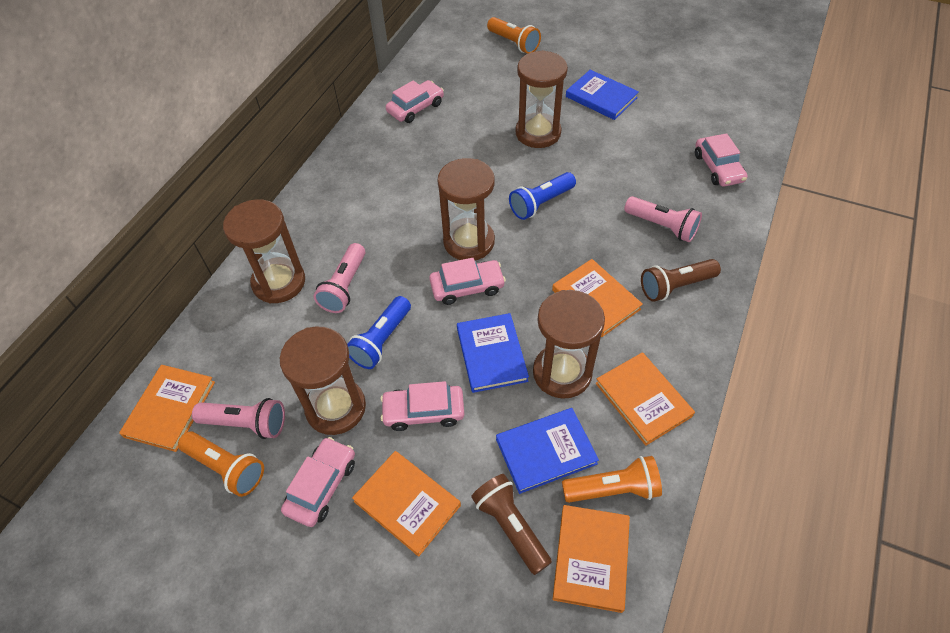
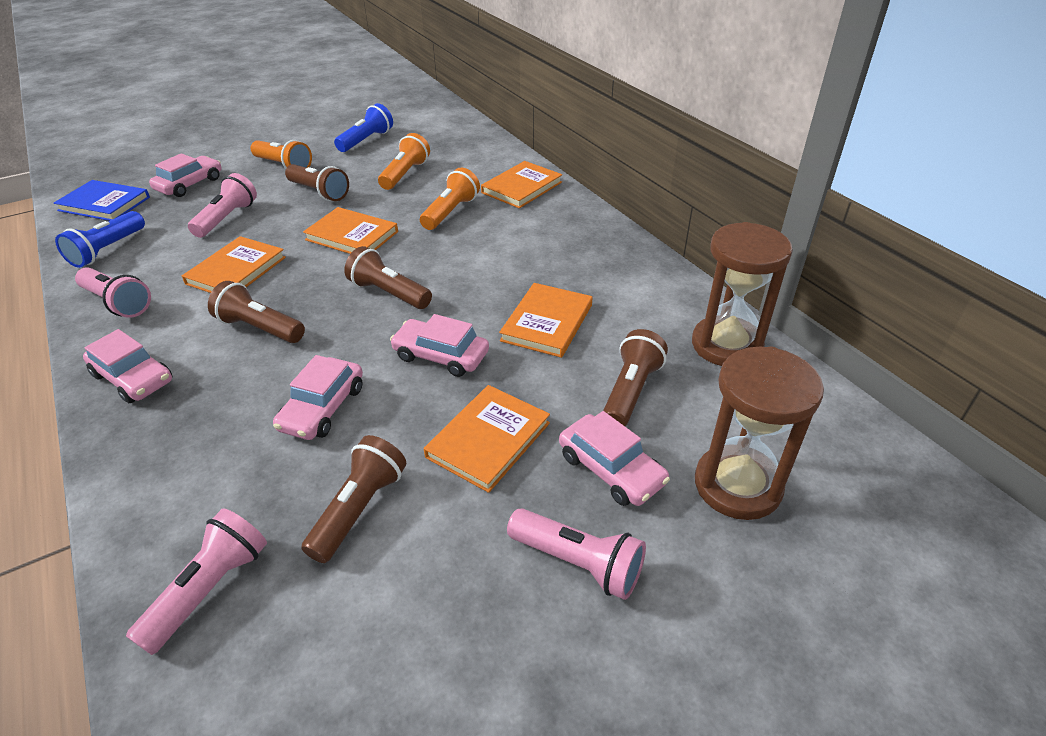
blue book: [457,313,529,393] [496,408,599,494] [566,70,639,120] = 3 -> [54,180,150,221] = 1
brown flashlight: [471,474,552,575] [641,259,721,302] = 2 -> [208,281,305,343] [285,164,349,201] [301,435,407,563] [344,246,432,309] [603,329,668,427] = 5
brown hourglass: [223,199,305,303] [280,327,366,435] [438,158,495,260] [515,50,568,148] [533,290,605,399] = 5 -> [692,222,793,366] [695,347,824,520] = 2
pink flashlight: [192,398,285,439] [314,243,365,313] [624,196,702,242] = 3 -> [75,267,151,318] [126,508,267,655] [188,173,257,238] [507,508,646,600] = 4

